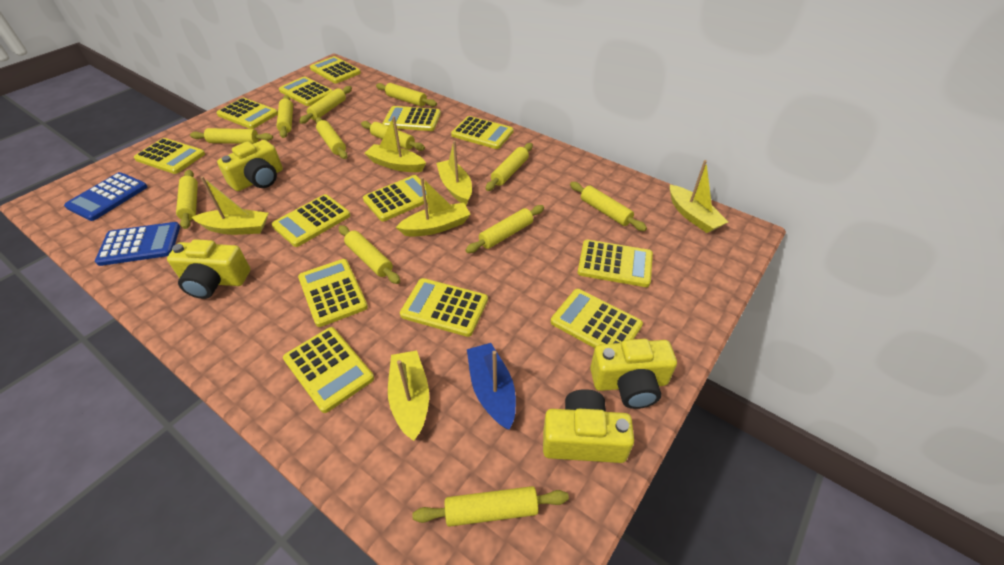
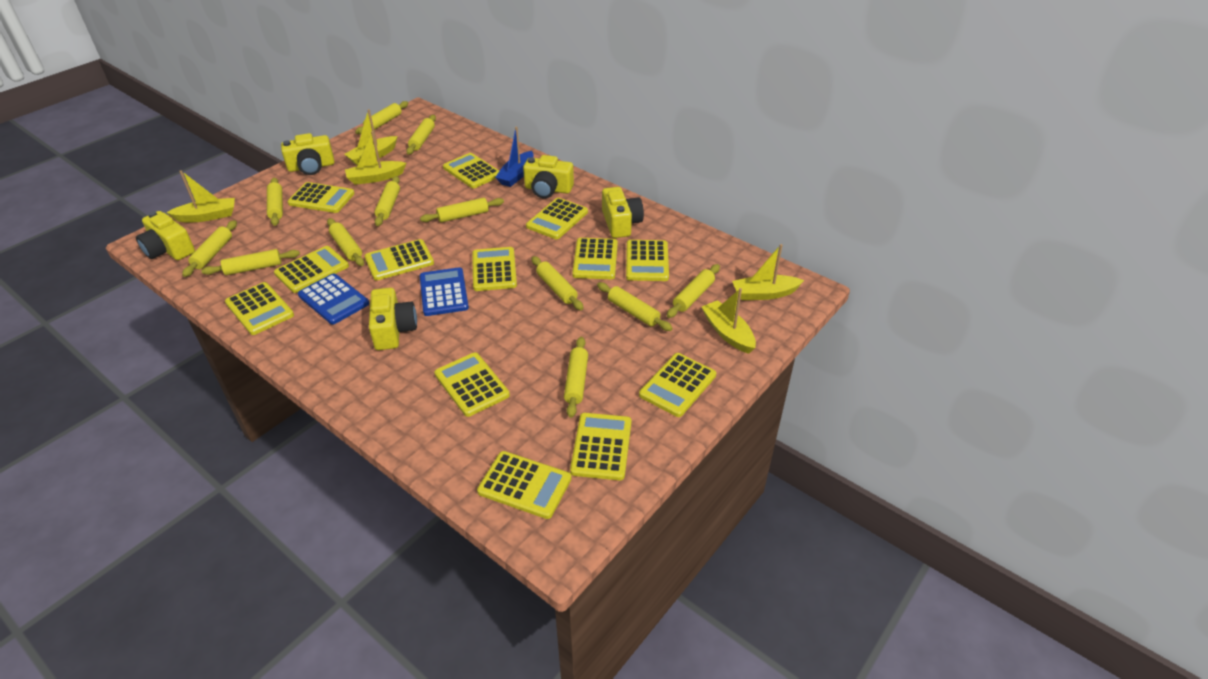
yellow boat: [192,176,268,235] [365,116,426,172] [388,350,429,441] [396,177,471,237] [436,141,472,206] [670,160,728,233] = 6 -> [166,170,235,222] [344,109,398,166] [345,131,406,185] [702,288,756,354] [732,244,804,300] = 5
yellow camera: [167,239,250,299] [217,140,283,191] [543,389,634,463] [590,339,677,409] = 4 -> [136,211,195,260] [281,133,335,175] [369,288,417,350] [523,155,574,198] [602,187,644,238] = 5

